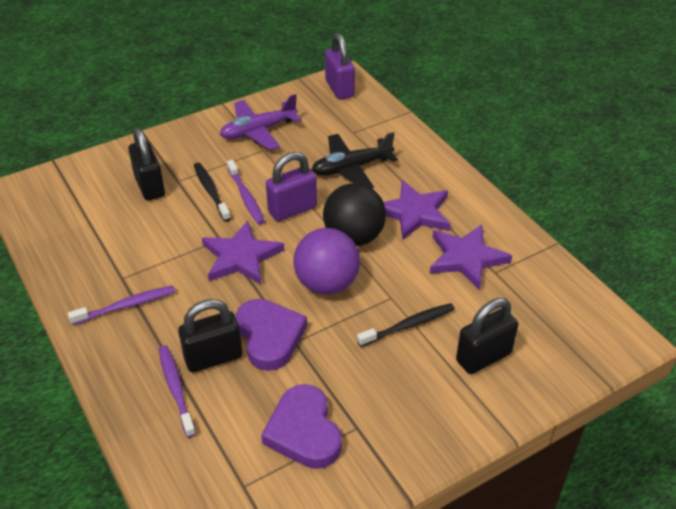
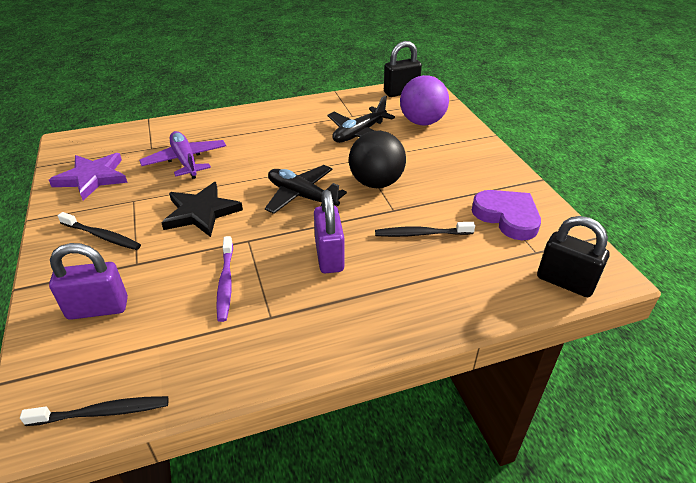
black padlock: [128,128,165,201] [178,299,242,373] [456,298,518,374] = 3 -> [384,41,422,97] [537,216,609,297] = 2
black plane: [312,132,398,188] = 1 -> [265,165,347,214] [327,95,395,143] = 2
black star: none = 0 -> [162,182,243,237] = 1
black toothbrush: [194,163,231,222] [357,303,455,347] = 2 -> [20,396,169,426] [58,212,141,250] [375,222,475,237] = 3
purple heart: [236,299,307,371] [261,384,342,469] = 2 -> [471,190,541,240] = 1
purple star: [202,220,284,284] [384,180,451,240] [430,225,512,290] = 3 -> [49,153,128,200] = 1
purple toothbrush: [68,285,175,325] [159,345,196,438] [227,160,265,224] = 3 -> [216,236,233,322] = 1

